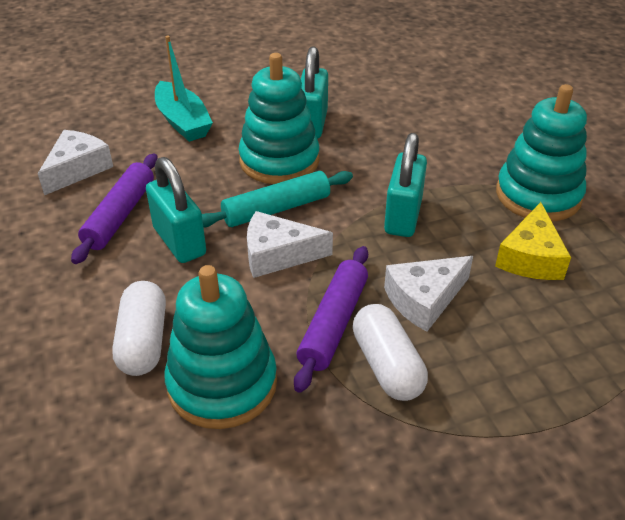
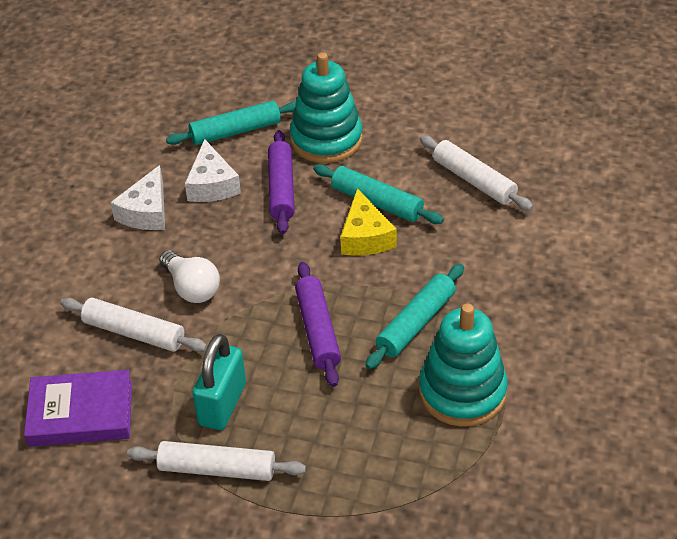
purple book: none = 0 -> [24,370,132,447] = 1
turquoise boat: [155,36,213,142] = 1 -> none = 0
turquoise padlock: [146,157,206,263] [301,46,328,139] [384,133,427,237] = 3 -> [192,334,246,430] = 1
turquoise rolling pin: [202,171,353,228] = 1 -> [166,101,296,145] [313,164,444,224] [366,264,464,369] = 3
turquoise stacking toy: [164,265,277,429] [238,53,319,184] [496,84,587,221] = 3 -> [290,52,363,163] [419,304,508,427] = 2
white capsule: [112,281,166,376] [353,304,428,401] = 2 -> none = 0
white cheese: [38,130,113,195] [247,211,333,278] [384,256,473,332] = 3 -> [110,165,165,230] [185,139,241,202] = 2
white light bulb: none = 0 -> [159,250,220,303] = 1
white rolling pin: none = 0 -> [60,298,207,352] [127,441,306,481] [420,135,533,211] = 3

